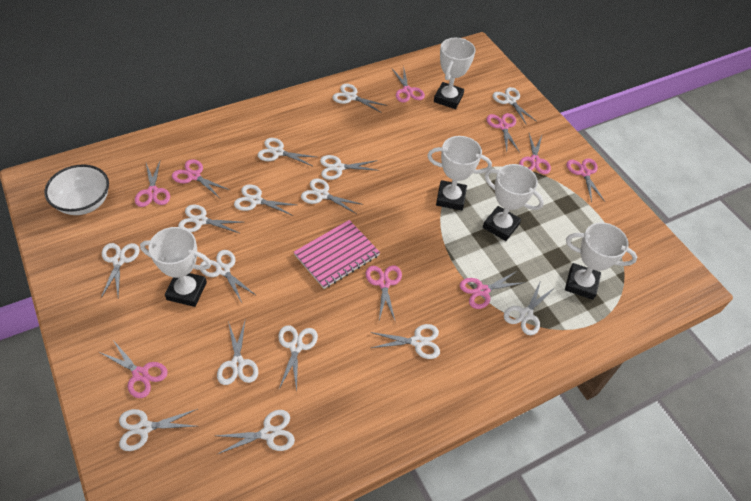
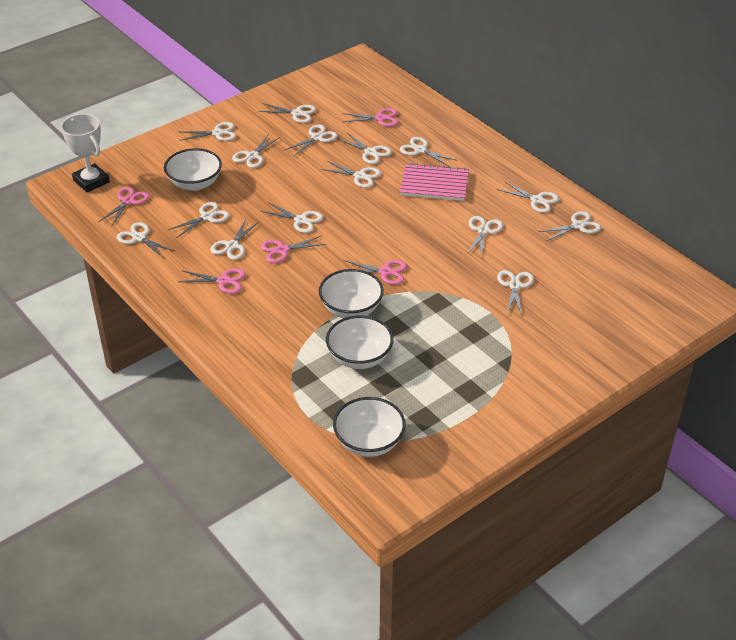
pink scissors: [99,340,168,398] [135,161,170,207] [172,159,230,197] [366,266,402,323] [392,69,425,103] [460,271,526,309] [487,113,520,152] [519,134,551,174] [566,158,605,202] = 9 -> [99,187,150,227] [178,268,246,294] [261,235,326,263] [342,108,398,127] [344,260,407,285] = 5
white bowl: [44,164,109,215] = 1 -> [164,148,222,191] [319,269,384,318] [326,315,394,369] [333,397,406,457] = 4
white trophy: [140,227,211,307] [427,136,492,210] [434,38,476,109] [483,164,544,241] [565,222,637,300] = 5 -> [61,114,110,193] = 1

